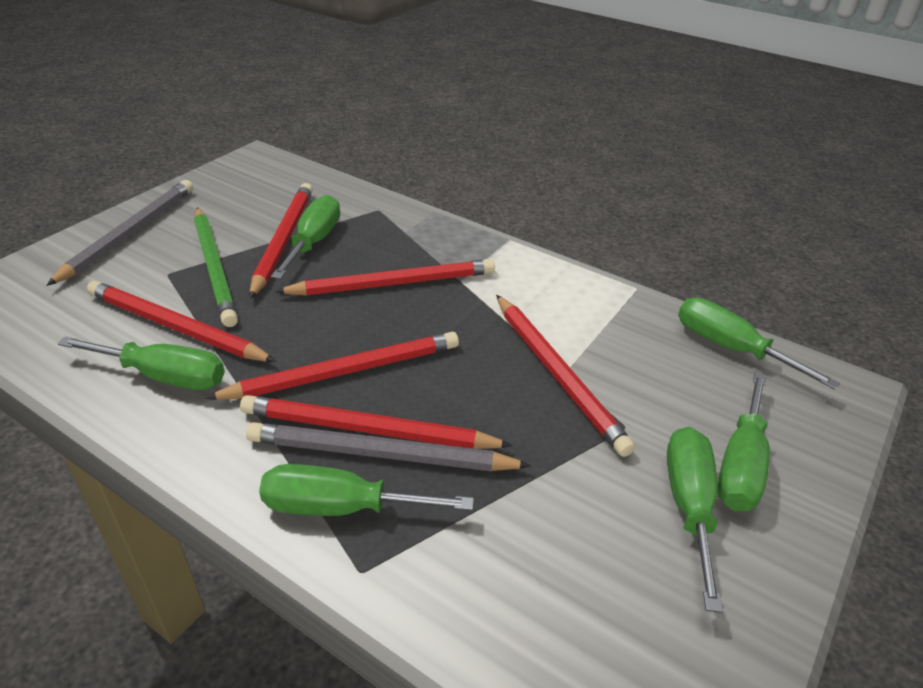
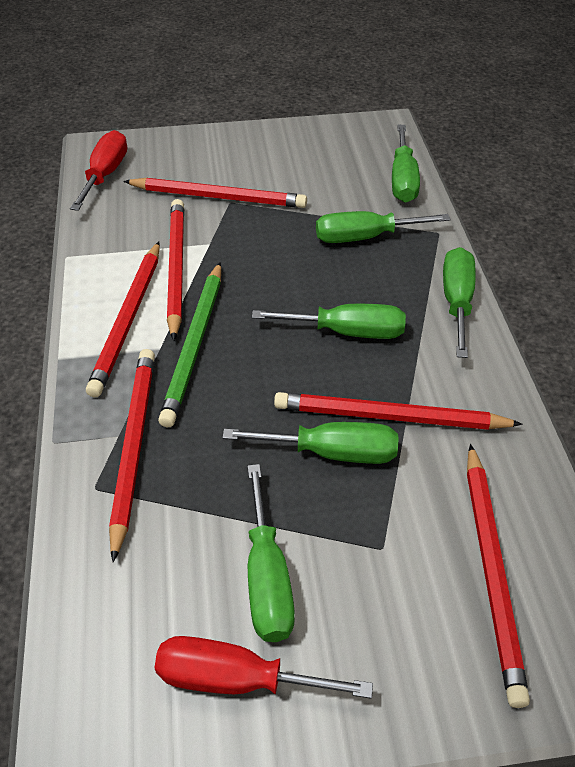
grey pencil: [46,180,193,286] [246,422,531,471] = 2 -> none = 0
red screwdriver: none = 0 -> [70,130,127,211] [155,636,373,699] = 2

